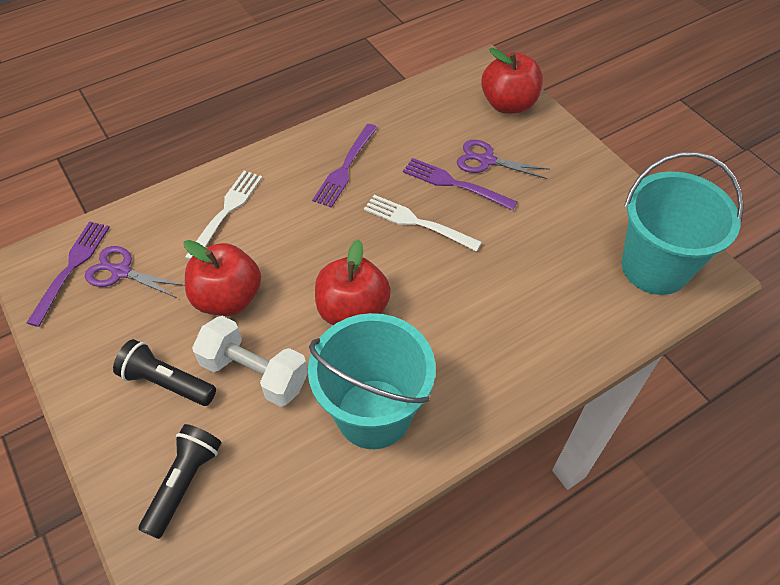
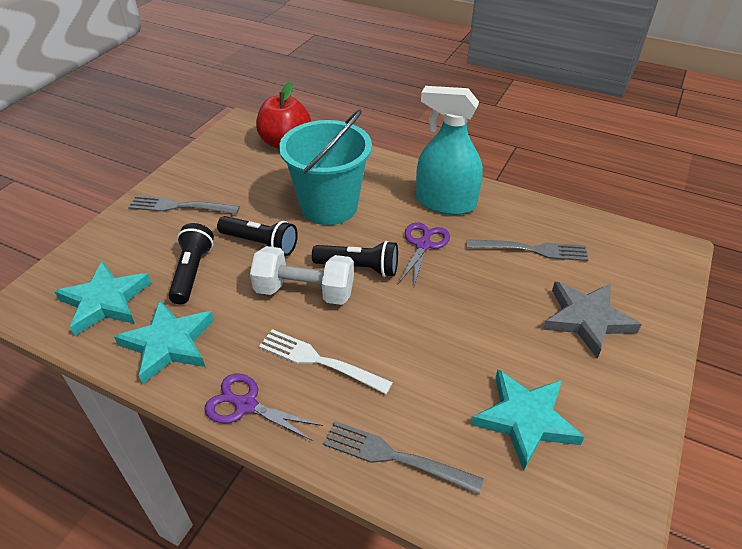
black flashlight: [113,339,216,406] [139,424,222,539] = 2 -> [168,223,214,305] [217,216,298,256] [312,241,398,277] = 3
grey fork: none = 0 -> [128,195,240,214] [323,421,484,494] [467,239,588,261] = 3
grey star: none = 0 -> [543,281,642,358] = 1
purple fork: [27,221,110,327] [312,124,378,208] [403,158,517,211] = 3 -> none = 0
red apple: [184,240,261,316] [315,239,391,325] [481,48,543,114] = 3 -> [256,82,311,149] = 1
turquoise bucket: [308,313,436,449] [622,152,744,295] = 2 -> [279,110,372,225] = 1
turquoise spray bottle: none = 0 -> [416,86,483,215] = 1
turquoise star: none = 0 -> [54,261,151,336] [114,300,214,384] [471,369,584,471] = 3
white fork: [185,171,262,260] [364,195,482,252] = 2 -> [259,329,393,394] = 1

